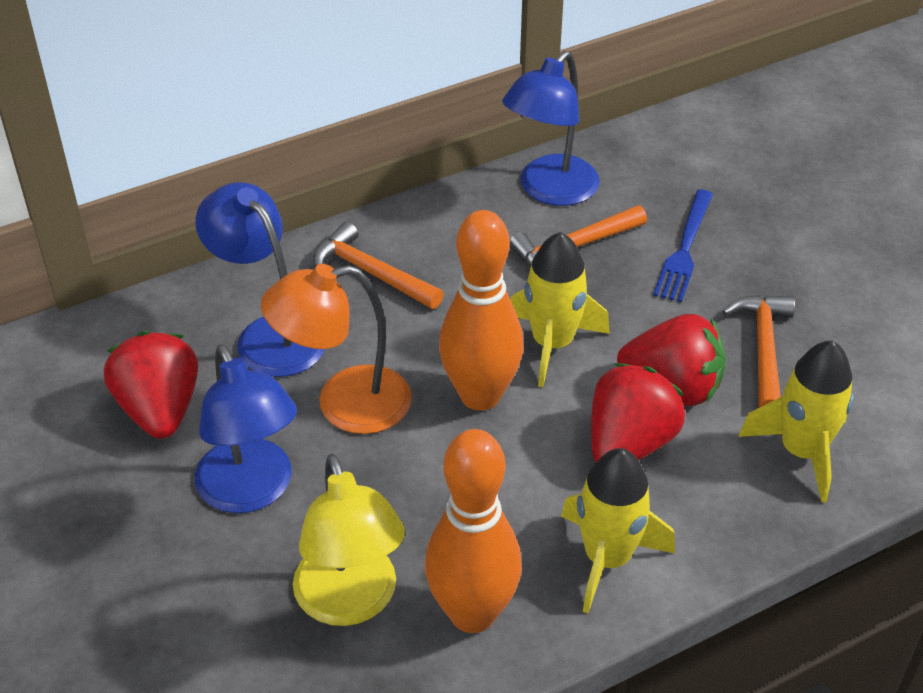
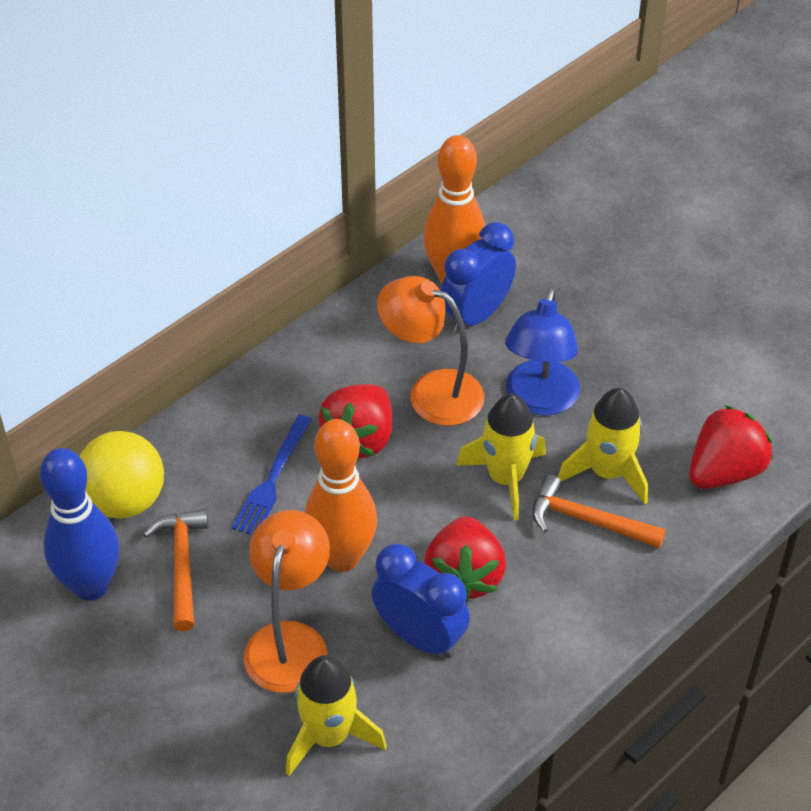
blue bowling pin: none = 0 -> [40,448,119,601] = 1
blue clock: none = 0 -> [372,544,470,658] [441,222,516,334] = 2
blue lamp: [194,344,297,513] [195,182,325,377] [502,51,600,206] = 3 -> [505,287,580,416] = 1
orange hammer: [313,222,444,309] [509,205,647,268] [722,295,795,408] = 3 -> [143,509,208,631] [532,474,666,548] = 2
orange lamp: [261,264,412,434] = 1 -> [244,510,330,693] [377,276,485,426] = 2
yellow ball: none = 0 -> [79,431,164,519] = 1
yellow lamp: [293,454,405,626] = 1 -> none = 0

